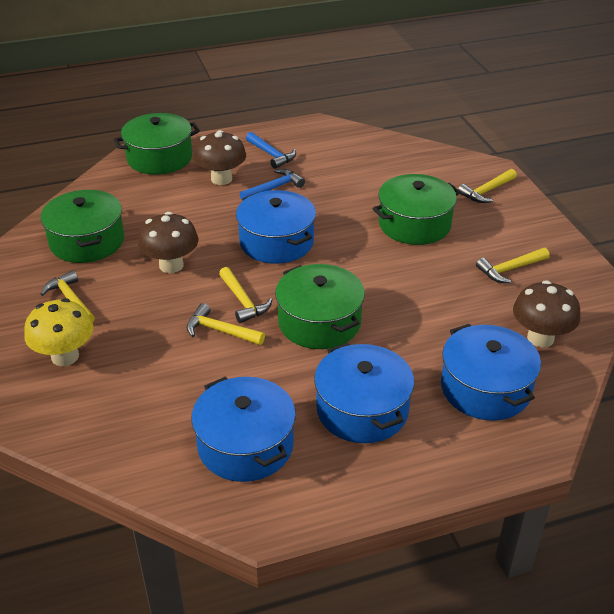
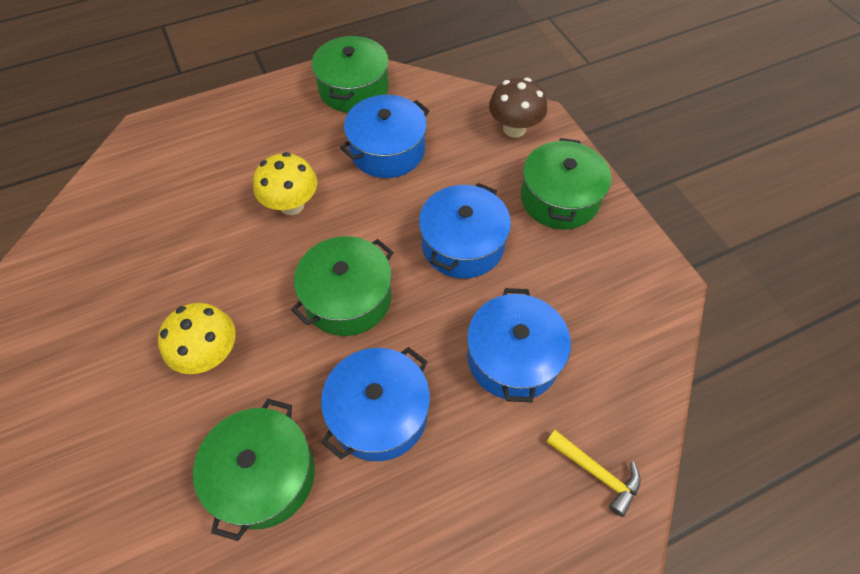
blue hammer: [240,169,305,200] [246,132,296,169] = 2 -> none = 0
brown mushroom: [138,212,198,273] [194,130,246,185] [513,280,580,347] = 3 -> [489,78,547,138] = 1
yellow hammer: [40,270,95,322] [186,303,265,345] [219,267,272,323] [458,169,517,203] [476,248,549,283] = 5 -> [546,430,641,517] = 1
yellow mushroom: [24,298,93,366] = 1 -> [158,303,236,374] [253,152,317,215] = 2

